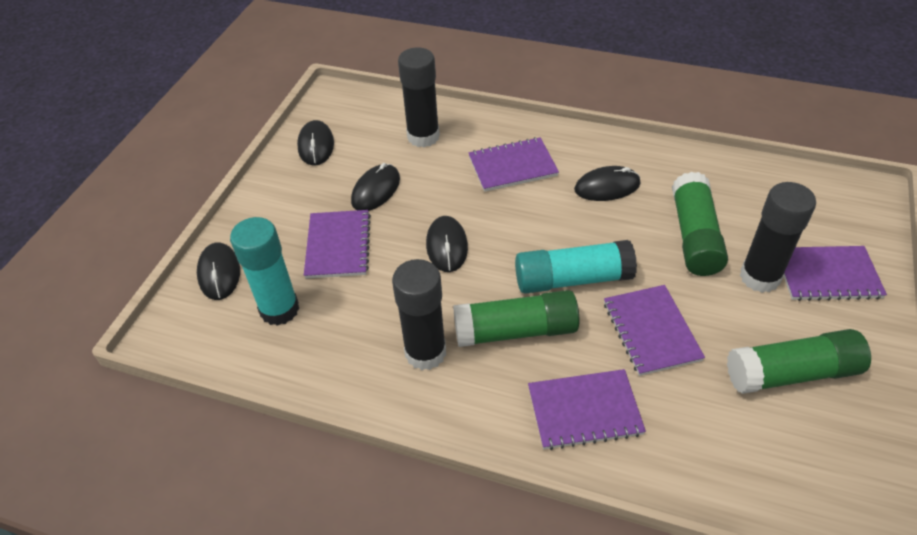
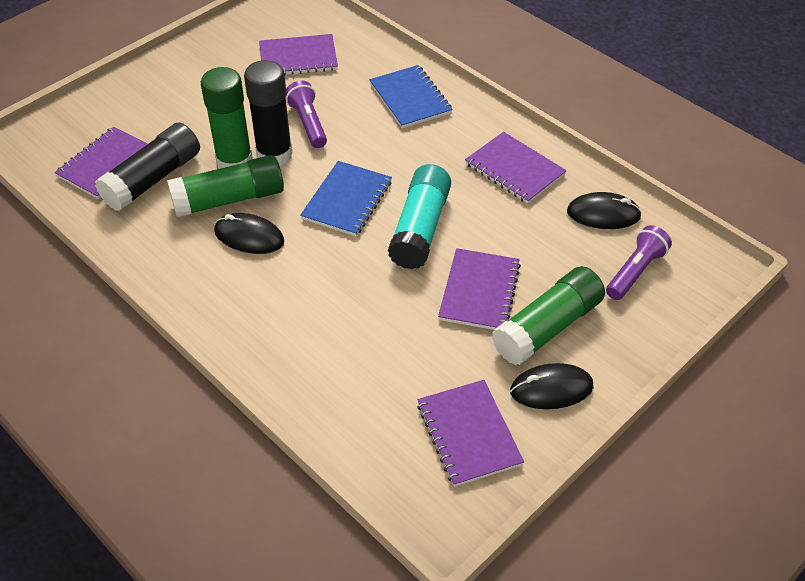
black glue stick: [392,259,446,370] [398,47,440,147] [740,182,816,293] = 3 -> [95,123,200,211] [244,60,293,166] = 2
black mouse: [197,242,240,300] [297,120,334,166] [351,163,400,211] [426,216,468,272] [574,166,641,201] = 5 -> [214,213,284,254] [510,363,594,409] [567,192,642,229] = 3
blue notebook: none = 0 -> [300,161,392,236] [369,65,452,128] = 2
purple flashlight: none = 0 -> [285,80,327,148] [606,225,672,300] = 2
turquoise glue stick: [230,217,299,326] [515,240,637,293] = 2 -> [388,164,451,269] = 1

